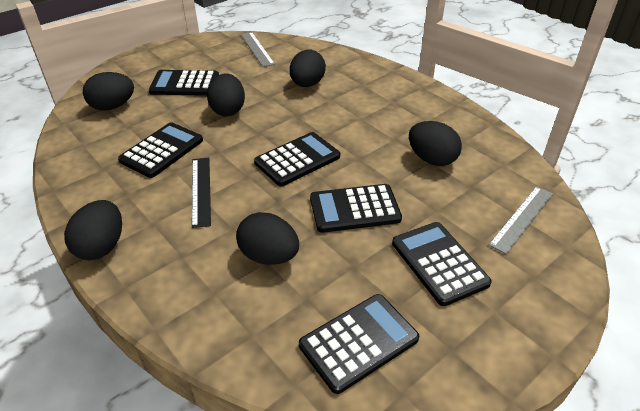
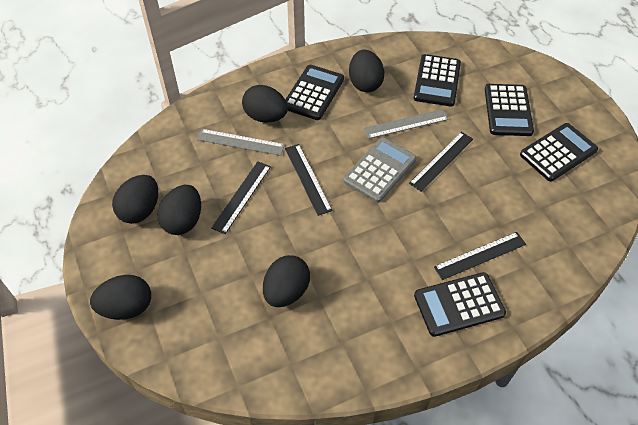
black calculator: [118,122,203,178] [149,70,219,96] [254,132,340,186] [299,294,419,394] [310,184,402,233] [392,222,492,306] = 6 -> [285,65,344,120] [414,54,461,107] [414,272,506,337] [485,84,534,136] [520,123,598,181] = 5
black ruler: [192,158,211,228] = 1 -> [211,161,271,234] [285,144,333,216] [409,132,473,192] [434,232,526,280] = 4
grey calculator: none = 0 -> [343,137,417,203] = 1

